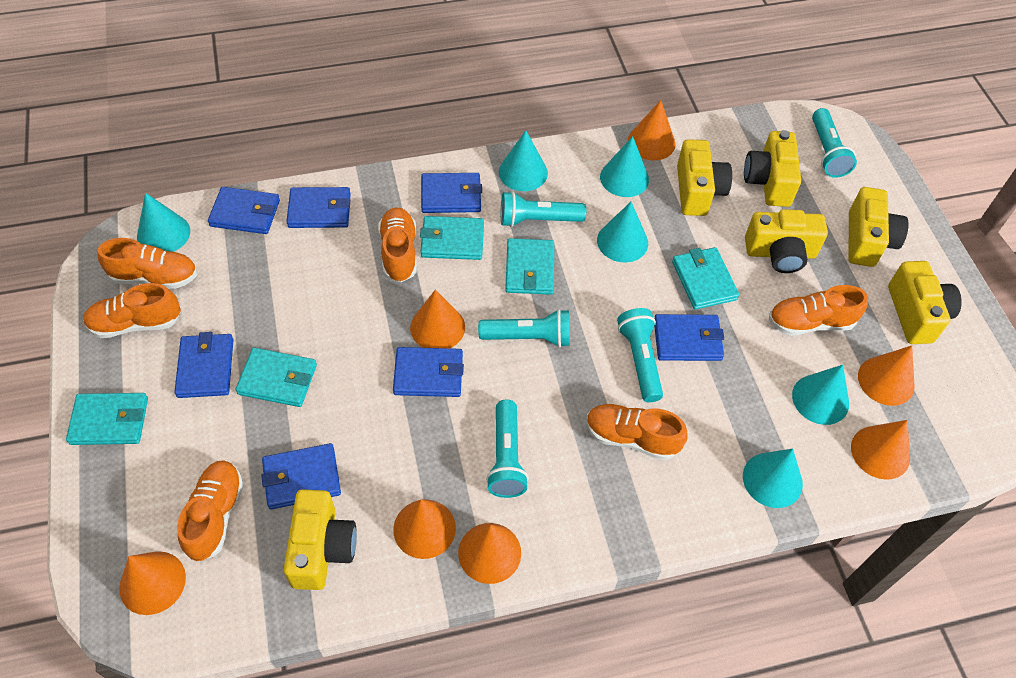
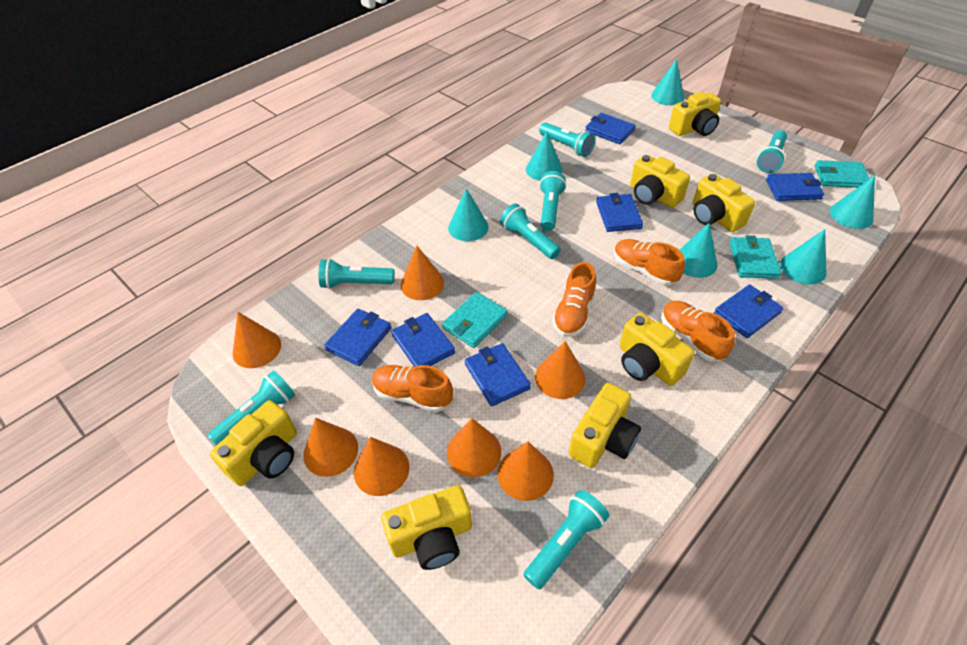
orange shoe: [83,283,181,338] [98,238,197,289] [177,460,244,561] [378,207,417,282] [586,404,687,460] [769,285,868,335] = 6 -> [372,365,453,412] [552,262,596,337] [614,239,685,286] [661,301,735,362] = 4
turquoise flashlight: [478,309,570,348] [486,399,529,498] [501,191,586,227] [617,308,663,402] [812,108,857,178] = 5 -> [208,370,295,445] [319,258,394,289] [500,204,561,259] [524,490,609,590] [539,123,595,157] [539,171,566,231] [757,130,787,173] = 7
turquoise wallet: [66,393,148,445] [236,348,317,407] [420,216,484,260] [505,238,554,295] [672,247,740,309] = 5 -> [442,292,508,348] [729,235,781,279] [815,160,870,188] = 3
yellow camera: [283,489,357,590] [677,139,732,216] [744,130,801,207] [745,209,828,273] [848,187,909,267] [888,261,962,344] = 6 -> [210,400,297,486] [381,485,472,570] [569,383,641,468] [619,313,695,386] [630,155,690,208] [669,92,721,136] [693,174,755,232] = 7

